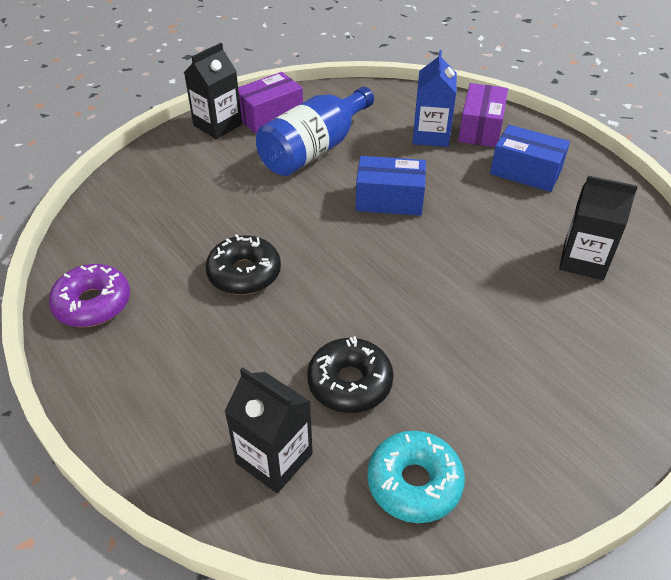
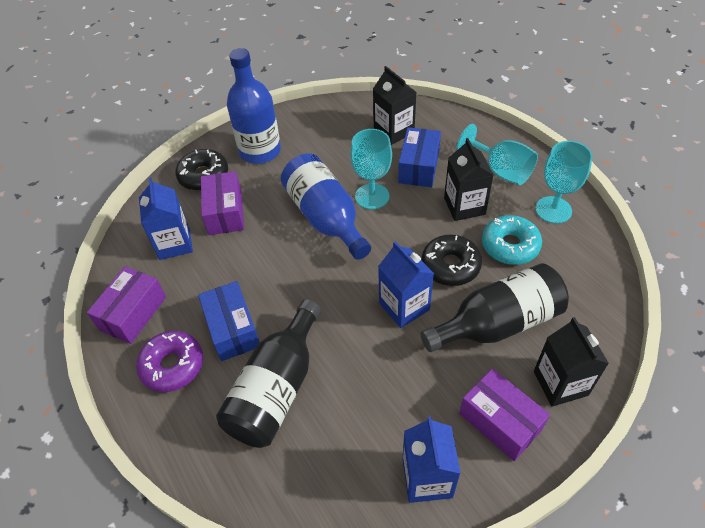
black bottle: none = 0 -> [216,299,321,448] [421,263,569,352] = 2
blue bottle: [256,87,374,176] = 1 -> [227,48,281,164] [281,153,371,260] = 2
blue carton: [412,50,457,147] = 1 -> [139,177,193,260] [378,241,434,328] [403,416,461,503] = 3
purple box: [238,72,303,134] [458,83,508,147] = 2 -> [87,266,166,344] [201,171,244,235] [459,368,550,461] = 3
turquoise goblet: none = 0 -> [350,129,392,210] [456,124,538,185] [536,141,592,224] = 3

